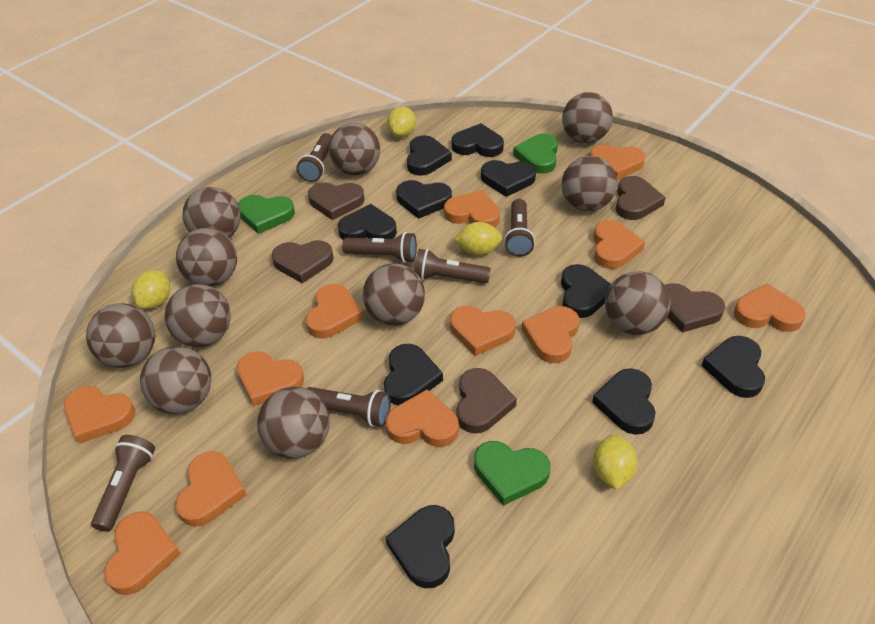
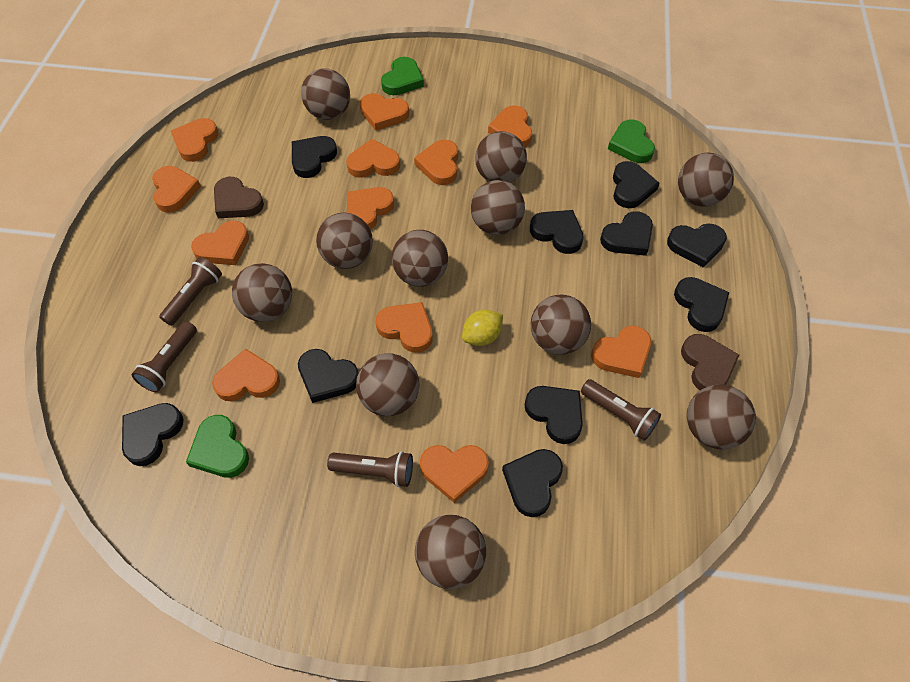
brown flashlight: [91,435,155,532] [296,133,332,182] [306,387,391,427] [342,232,417,263] [414,249,491,283] [504,199,535,257] = 6 -> [132,321,197,392] [159,257,222,326] [327,451,413,487] [581,379,661,441] = 4
brown heart: [272,240,334,283] [308,182,365,220] [456,368,517,434] [616,176,666,220] [665,283,725,333] = 5 -> [214,177,264,218] [681,334,739,390] = 2
yellow lemon: [132,270,170,309] [387,107,416,138] [454,222,502,256] [593,435,637,490] = 4 -> [462,309,503,346] = 1

